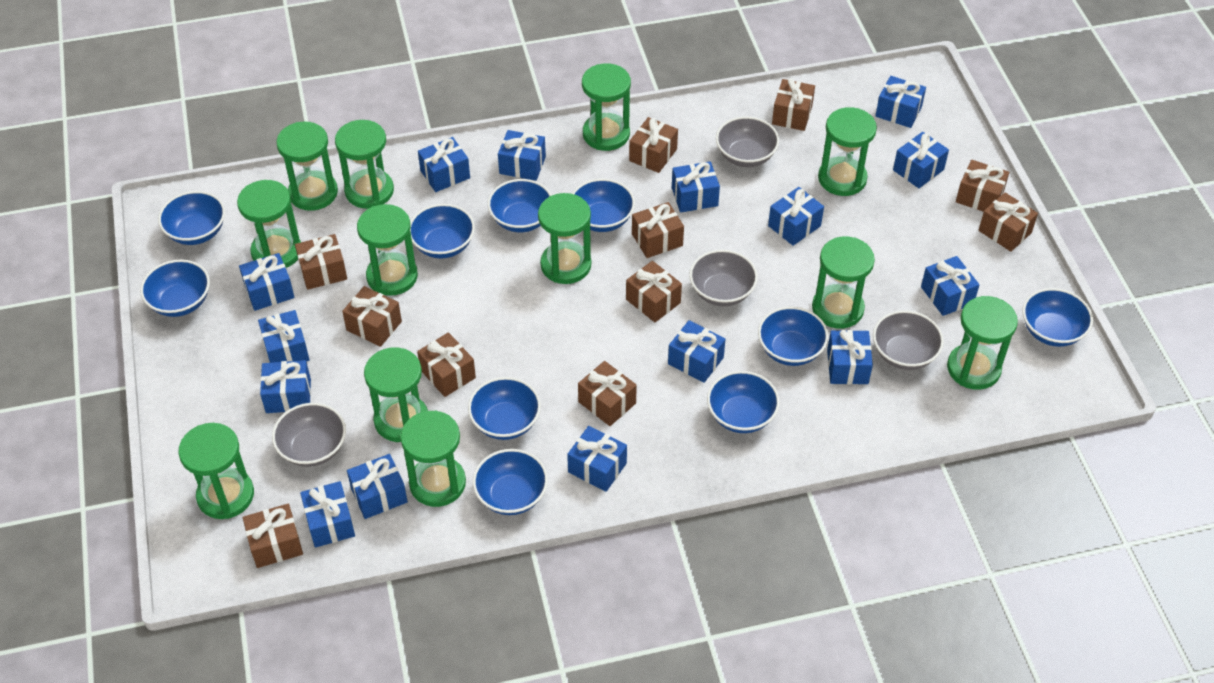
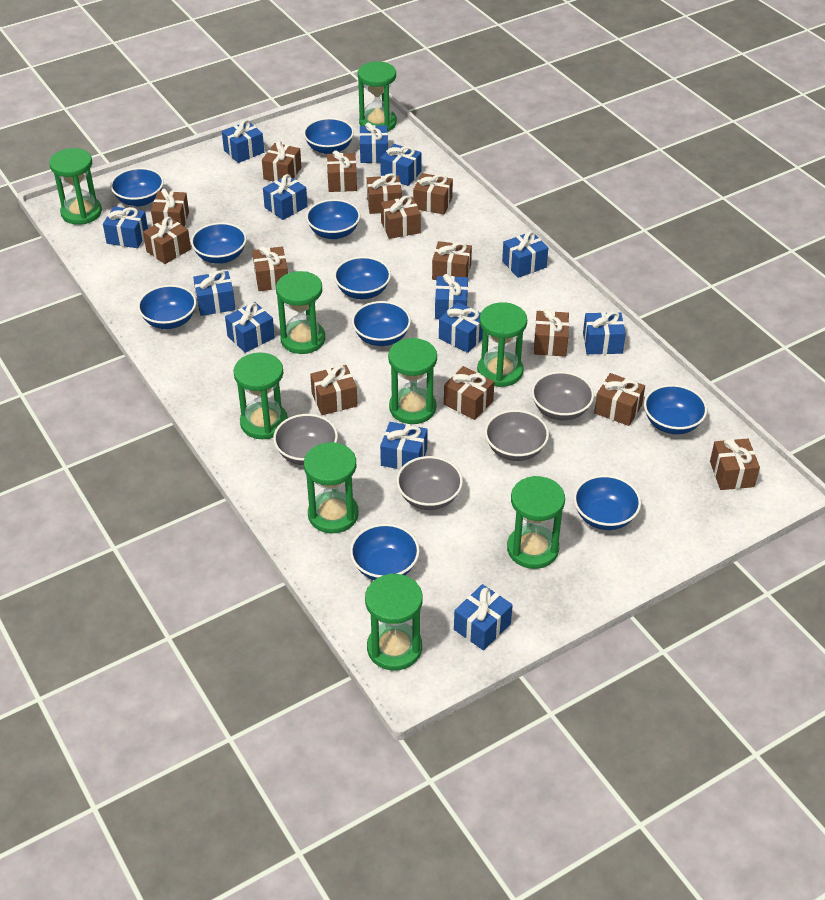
blue gift: [239,253,294,311] [258,310,309,363] [260,360,311,413] [300,481,355,548] [347,454,408,519] [418,137,470,192] [498,130,546,181] [567,426,627,492] [668,320,726,383] [672,161,720,213] [768,187,824,246] [827,330,873,384] [875,76,926,128] [893,132,949,188] [921,256,980,316] = 15 -> [103,207,148,248] [193,270,236,316] [222,120,264,163] [225,302,275,353] [263,174,308,220] [359,123,388,163] [380,144,422,186] [380,422,428,470] [435,274,468,319] [439,302,483,353] [454,584,513,650] [502,231,548,278] [583,311,626,354] = 13
brown gift: [243,504,303,568] [295,234,347,290] [342,286,402,347] [417,332,476,397] [578,361,637,426] [626,261,682,322] [629,117,678,173] [632,202,684,258] [772,78,815,131] [956,160,1009,212] [978,192,1038,252] = 11 -> [143,217,191,264] [151,189,189,227] [253,246,288,291] [262,141,301,182] [310,365,358,415] [327,151,357,192] [367,173,402,214] [381,195,421,239] [413,173,453,215] [432,241,472,280] [444,366,494,420] [534,309,569,357] [594,373,645,426] [710,439,760,490] = 14
green hourglass: [178,423,254,519] [237,180,301,268] [276,122,338,211] [335,120,394,209] [357,204,418,296] [364,347,428,442] [401,411,466,507] [538,193,591,284] [582,63,631,151] [812,237,875,328] [818,107,877,196] [947,296,1018,390] = 12 -> [49,148,102,225] [233,352,288,439] [276,271,325,354] [304,442,359,533] [358,61,397,132] [365,574,423,670] [388,338,437,424] [477,302,527,387] [507,476,565,569] = 9

